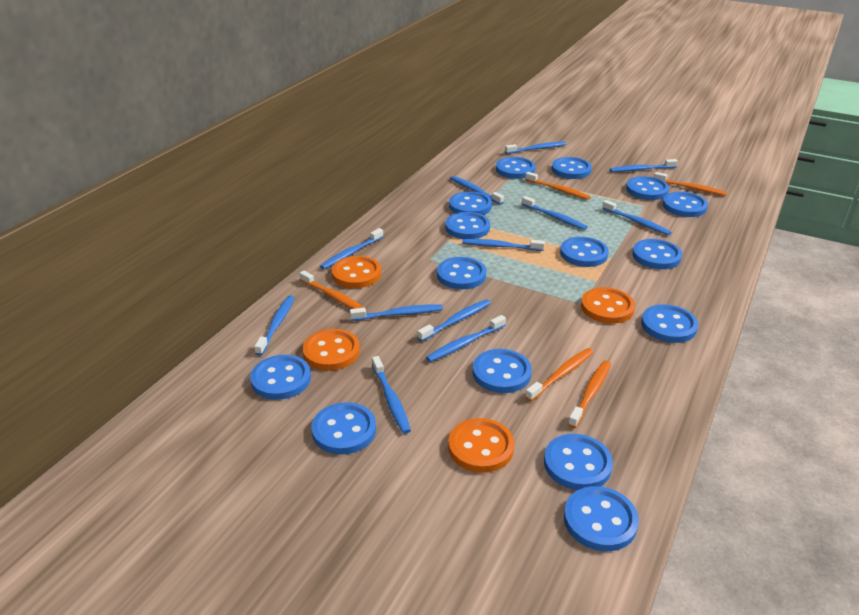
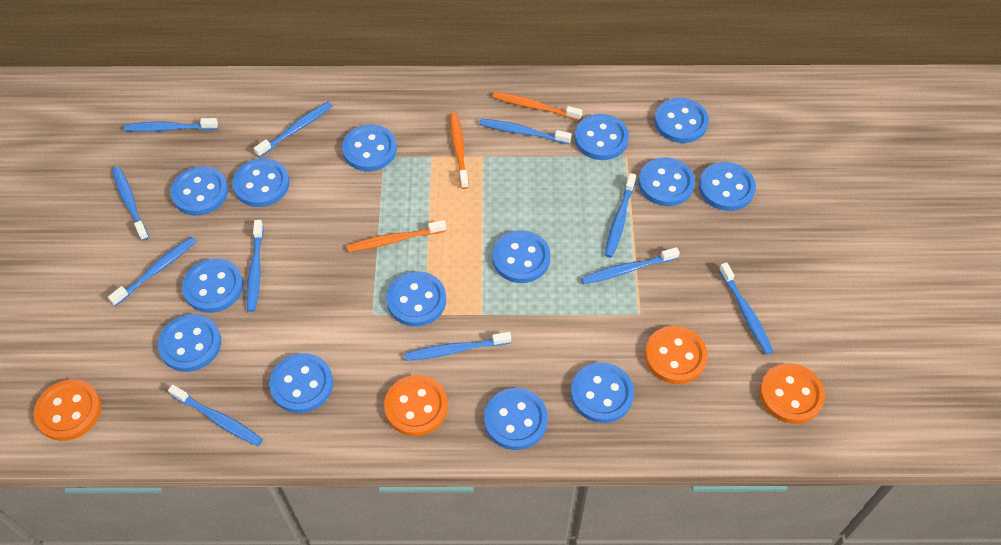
blue button: [250,355,311,400] [311,402,376,454] [437,257,486,289] [445,212,490,239] [449,191,492,215] [473,349,532,393] [496,157,535,179] [544,434,613,490] [552,157,592,179] [560,237,609,267] [564,486,639,551] [626,176,669,200] [632,239,682,269] [641,304,698,343] [663,192,708,217] = 15 -> [158,314,221,372] [170,166,228,215] [182,258,243,313] [232,158,290,207] [269,353,333,413] [342,124,397,171] [386,271,446,326] [484,388,548,450] [492,230,550,283] [571,362,634,423] [575,114,629,160] [639,157,695,206] [654,98,709,143] [699,162,756,211] = 14
blue toothbrush: [254,296,295,356] [320,228,384,269] [350,305,443,321] [372,356,411,434] [417,299,491,342] [426,315,506,362] [450,176,504,205] [462,239,545,251] [505,142,566,154] [522,196,588,230] [602,200,672,236] [610,159,678,172] = 12 -> [108,236,196,306] [112,166,149,241] [123,118,218,132] [168,385,263,446] [247,220,264,312] [254,102,332,157] [405,332,511,361] [479,119,572,144] [581,247,680,284] [605,173,636,258] [719,262,774,355] = 11
orange toothbrush: [300,270,367,310] [525,172,591,200] [525,348,593,401] [568,360,611,428] [654,172,727,196] = 5 -> [347,220,446,252] [450,113,469,189] [493,92,583,120] = 3

